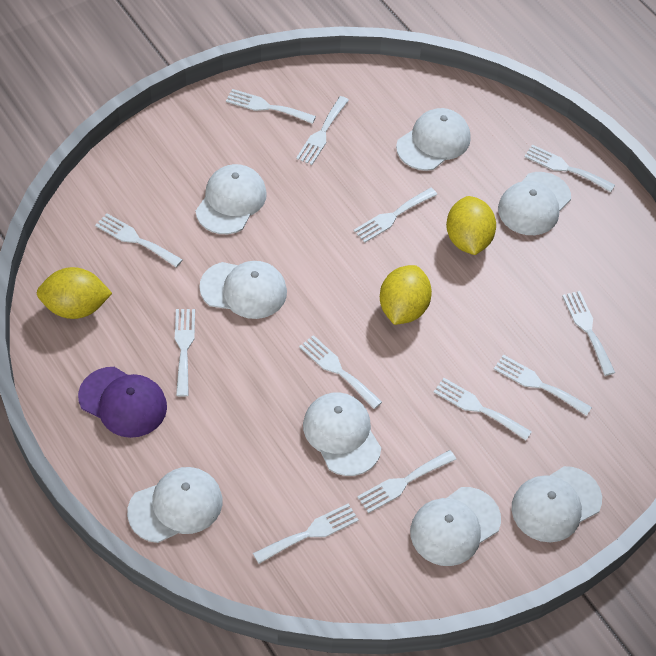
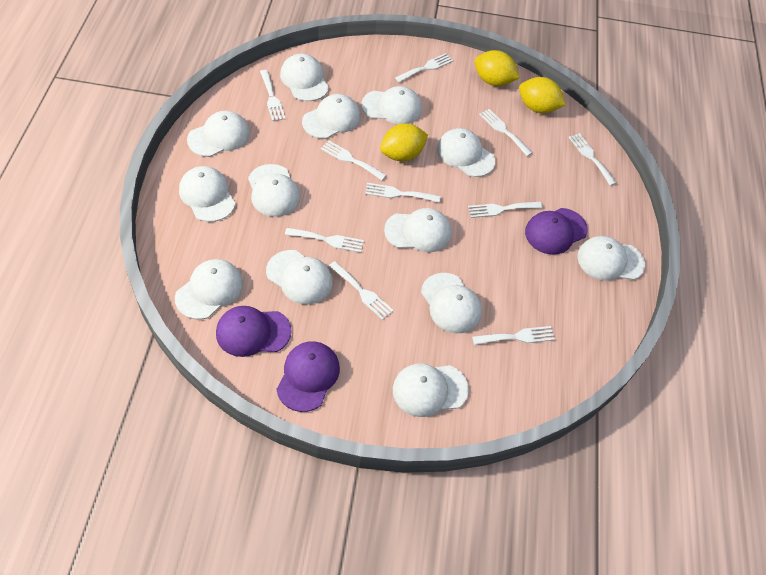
purple cap: [78,367,167,438] = 1 -> [216,306,292,357] [276,341,340,412] [525,208,588,255] = 3
white cap: [127,467,223,543] [196,164,267,234] [199,261,287,319] [303,392,381,476] [396,108,471,171] [410,487,501,566] [498,172,571,235] [512,466,602,542] = 8 -> [175,259,243,320] [179,166,235,222] [187,111,250,157] [248,164,300,217] [266,250,333,305] [280,53,329,101] [302,94,361,139] [361,86,422,124] [384,208,451,252] [393,364,469,417] [421,273,482,333] [437,128,495,177] [577,236,645,281] = 13
white fork: [95,213,183,267] [175,309,195,397] [226,89,316,124] [253,503,359,564] [296,96,349,165] [299,335,382,409] [354,188,437,243] [357,450,456,513] [434,378,532,440] [494,355,592,416] [525,145,615,192] [562,291,615,376] = 12 -> [260,70,286,121] [285,228,364,253] [321,140,387,180] [329,261,394,320] [365,183,440,203] [395,53,454,82] [468,202,542,218] [472,326,555,345] [479,109,533,156] [569,133,616,186] = 10

